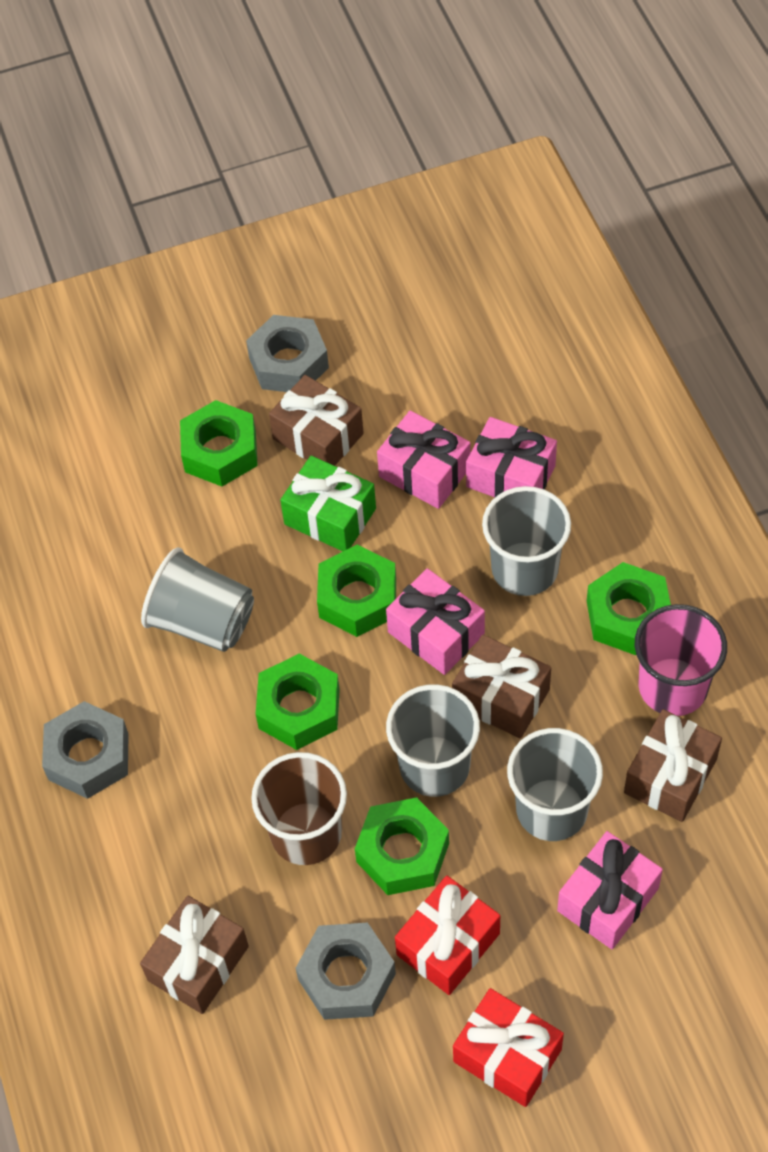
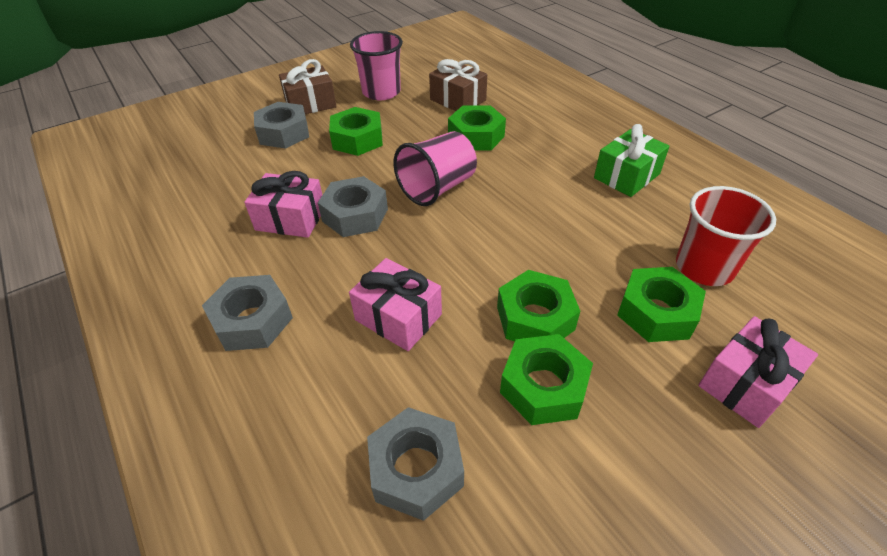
brown cup: [251,752,347,865] = 1 -> none = 0
brown gift: [140,895,249,1014] [269,375,364,466] [452,634,551,739] [624,709,722,822] = 4 -> [279,59,337,114] [429,59,487,111] = 2
grey cup: [141,547,254,652] [386,684,480,797] [482,486,571,596] [507,728,603,841] = 4 -> none = 0
grey nut: [42,701,129,799] [246,315,329,392] [295,922,396,1020] = 3 -> [202,275,293,351] [254,102,309,149] [318,176,388,237] [367,407,464,521] = 4
pink cup: [635,604,727,716] = 1 -> [350,31,403,100] [394,131,477,206] = 2
pink gift: [377,411,471,509] [386,568,485,675] [466,417,557,497] [557,831,663,949] = 4 -> [244,171,322,238] [349,258,442,351] [698,316,818,428] = 3
red cup: none = 0 -> [676,186,776,286] = 1
red gift: [395,876,500,995] [453,988,564,1107] = 2 -> none = 0

